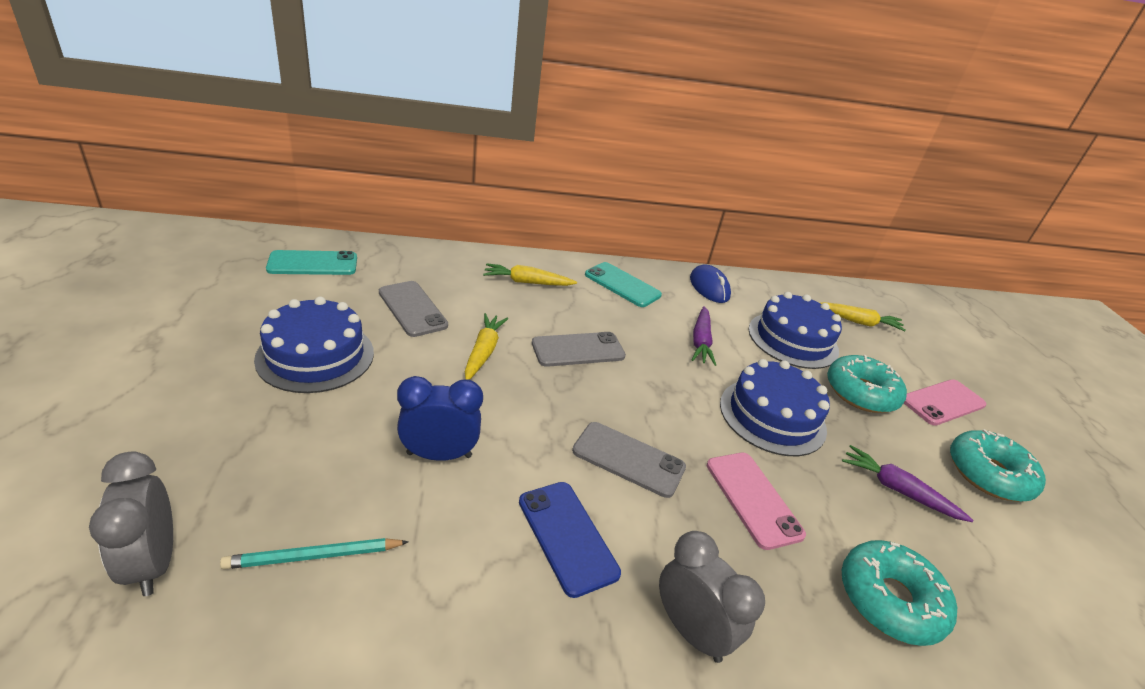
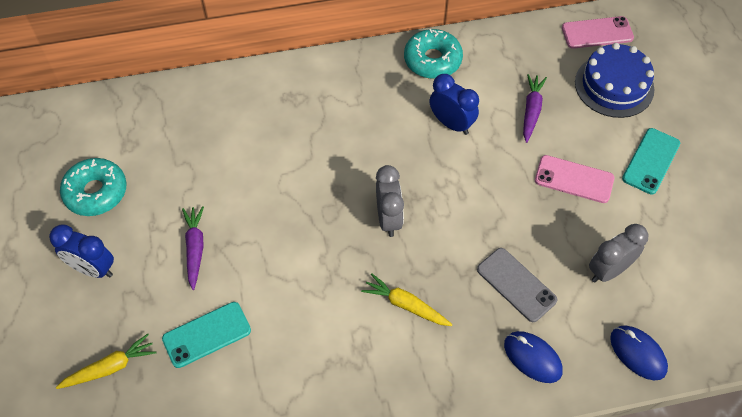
blue cake: [254,296,374,393] [720,359,830,456] [748,292,842,369] = 3 -> [575,43,654,118] = 1
blue clock: [397,376,483,461] = 1 -> [49,224,114,278] [429,74,479,135] = 2
blue mouse: [690,264,731,303] = 1 -> [504,331,563,383] [610,325,668,380] = 2
blue phone: [519,482,621,598] = 1 -> none = 0
grey phone: [379,281,448,337] [532,332,626,367] [572,422,686,498] = 3 -> [477,248,557,322] = 1
turquoise donut: [827,355,907,413] [842,540,957,646] [950,429,1046,502] = 3 -> [60,158,127,216] [404,29,463,79] = 2
turquoise pencil: [220,538,409,569] = 1 -> none = 0
yellow carrot: [465,313,508,380] [483,263,577,286] [821,302,906,331] = 3 -> [56,334,156,389] [361,273,453,326] = 2

